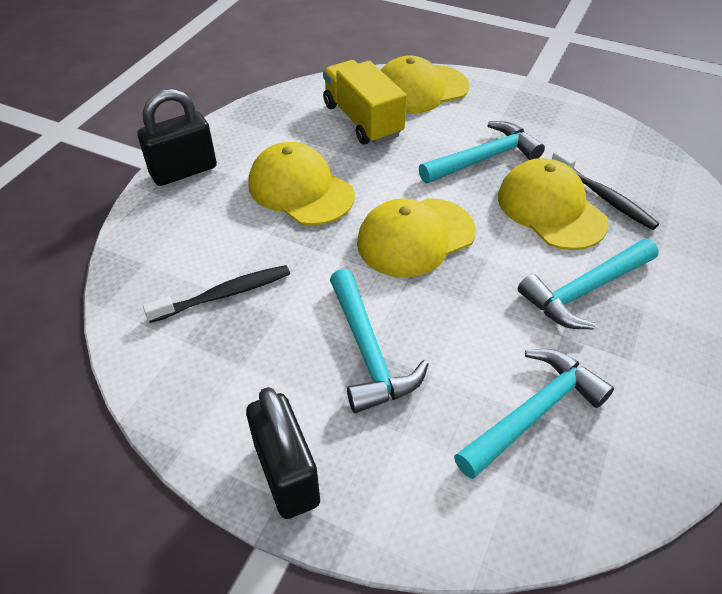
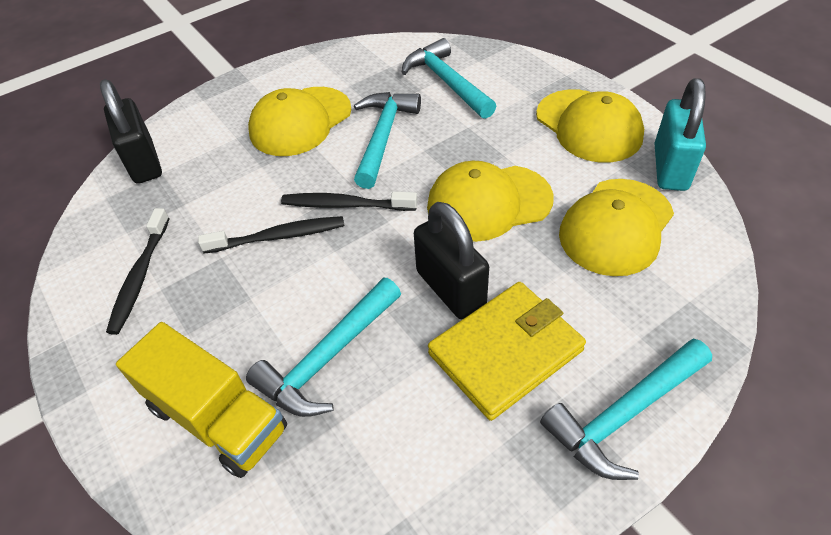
black toothbrush: [143,265,290,323] [552,150,659,230] = 2 -> [106,208,170,335] [198,216,345,254] [281,191,417,211] = 3
turquoise padlock: none = 0 -> [654,78,706,191] = 1
yellow wallet: none = 0 -> [428,282,586,421] = 1

